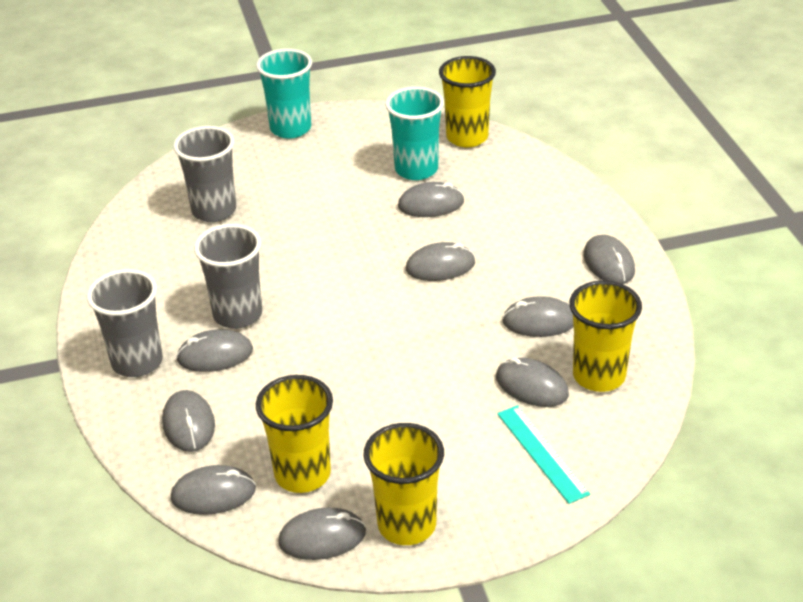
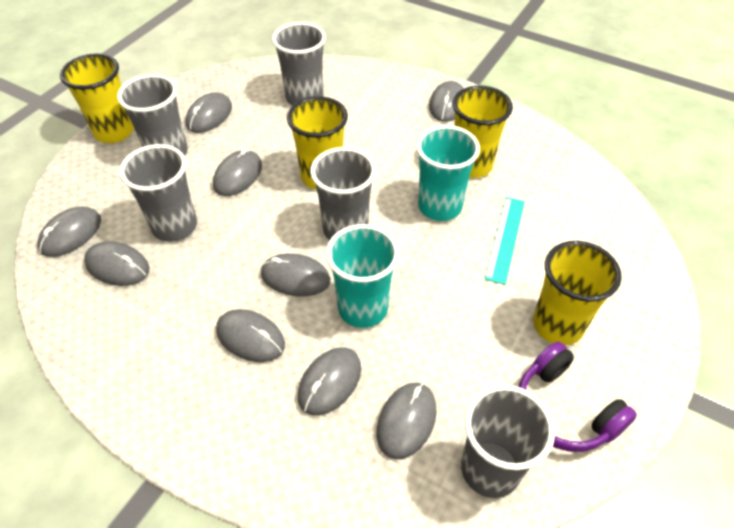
grey cup: [87,269,163,377] [173,126,236,222] [194,224,262,329] = 3 -> [117,74,188,156] [119,144,197,242] [272,22,326,106] [310,147,376,240] [461,385,555,498] = 5
purple headphones: none = 0 -> [519,342,637,452] = 1

